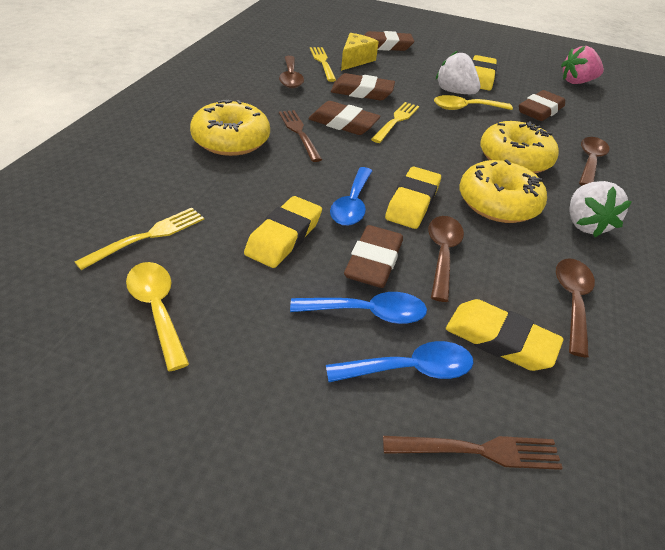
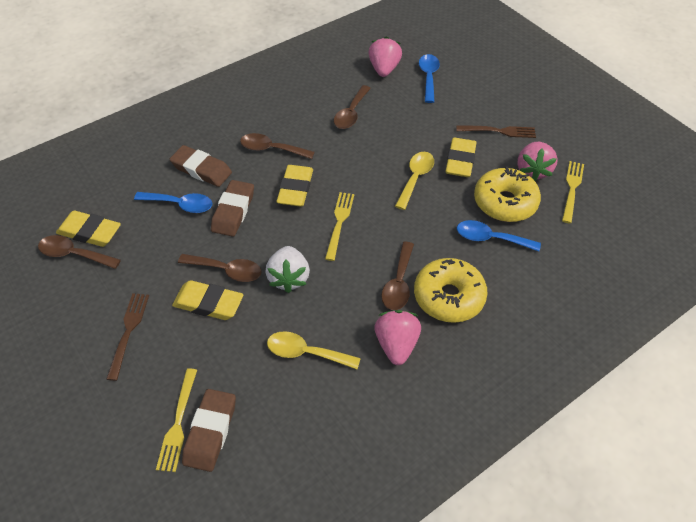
brown eraser: [309,101,380,135] [331,73,395,100] [344,225,403,288] [364,31,414,51] [519,90,565,121] = 5 -> [170,145,232,187] [182,389,236,472] [211,180,254,237] = 3
brown spoon: [279,56,304,88] [428,216,464,302] [556,258,595,358] [579,137,610,186] = 4 -> [38,235,121,269] [178,254,262,282] [240,133,315,159] [334,85,371,129] [381,242,414,310] = 5
pink strawberry: [561,46,604,84] = 1 -> [368,36,402,77] [374,310,421,365] [518,142,558,181] = 3
white strawberry: [436,51,480,94] [569,181,632,237] = 2 -> [265,246,310,293] = 1
yellow cheese: [341,33,379,71] = 1 -> none = 0
yellow donut: [190,99,270,156] [460,160,547,223] [480,121,559,174] = 3 -> [414,258,488,323] [474,167,541,222] = 2

